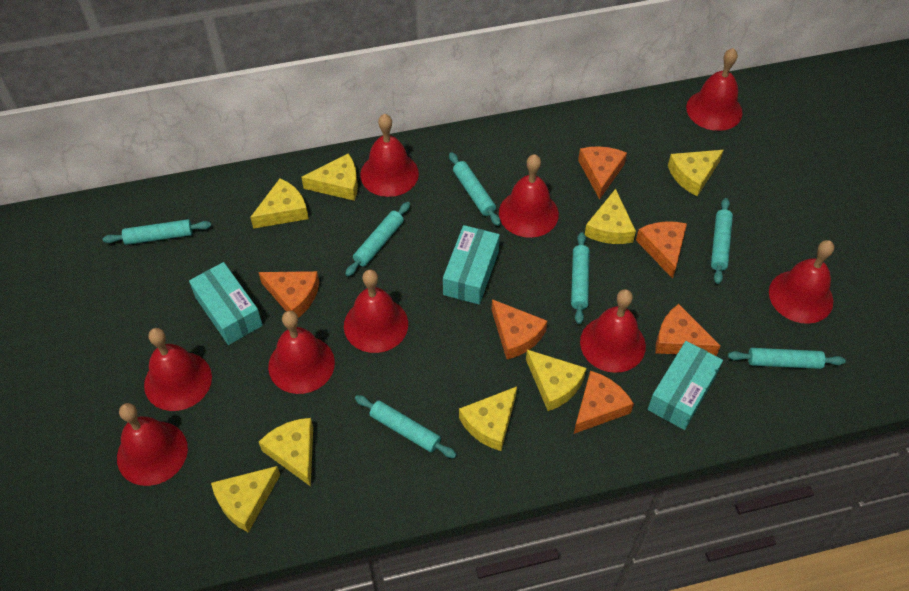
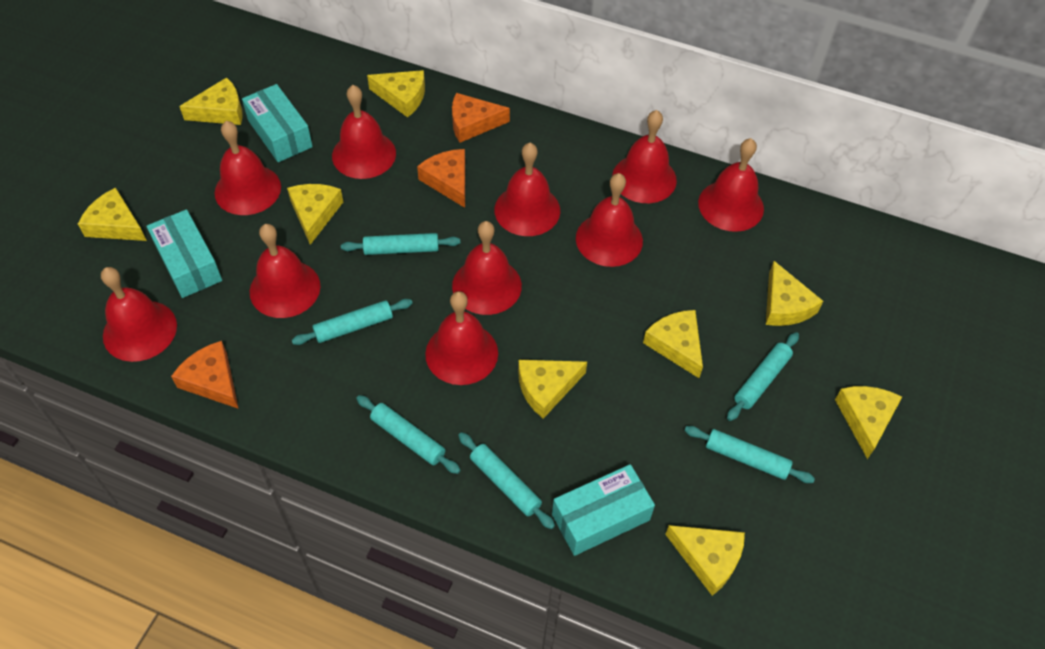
orange cheese: [258,271,319,318] [492,299,547,359] [574,370,634,434] [578,146,627,200] [636,221,687,279] [655,304,720,356] = 6 -> [171,341,239,409] [417,149,465,208] [452,93,510,143] = 3
red bell: [117,403,188,486] [144,328,212,411] [268,311,335,394] [344,270,408,353] [360,114,419,197] [499,154,559,238] [580,289,646,373] [686,48,743,131] [769,240,834,324] = 9 -> [101,267,177,362] [214,121,281,215] [250,224,321,318] [332,85,396,179] [425,291,498,385] [452,221,522,315] [494,143,560,236] [576,173,643,267] [612,110,677,203] [698,138,764,232] = 10
turquoise rolling pin: [103,219,211,245] [345,202,410,277] [355,395,457,458] [449,152,501,226] [571,232,590,324] [711,198,733,284] [728,348,846,369] = 7 -> [292,299,413,345] [341,233,460,255] [356,395,461,474] [458,432,555,529] [684,426,815,483] [727,332,799,421] = 6
yellow cheese: [211,466,280,533] [250,178,309,229] [259,418,313,487] [301,154,358,201] [459,386,517,451] [526,350,586,411] [585,189,636,244] [668,150,724,196] = 8 -> [78,188,147,241] [179,77,243,125] [287,184,343,245] [367,70,425,118] [518,360,587,419] [643,310,703,378] [665,525,745,596] [766,261,823,326] [835,386,902,459] = 9

